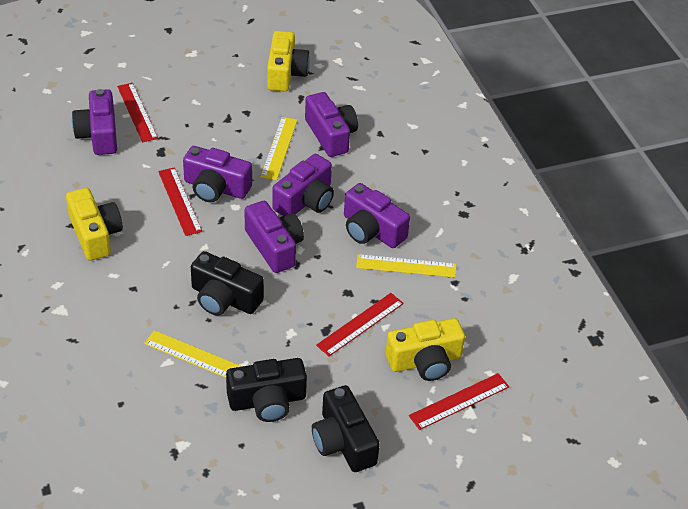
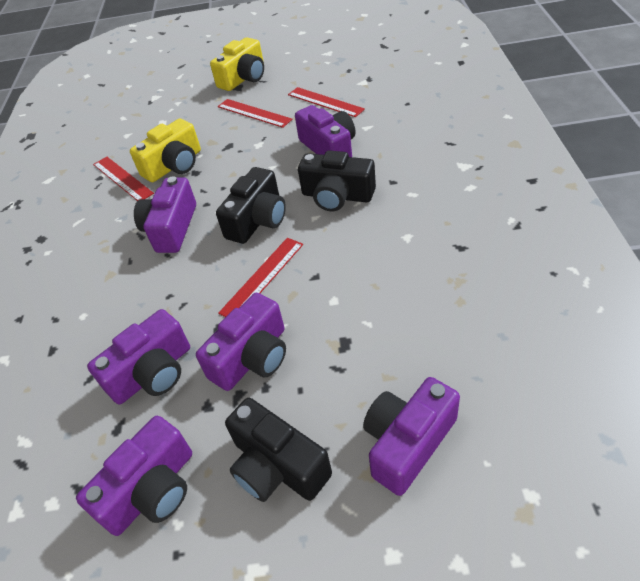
yellow camera: [66,188,123,261] [267,31,310,92] [386,318,465,381] = 3 -> [130,118,201,182] [210,37,264,91] = 2
yellow ruler: [144,330,242,378] [261,117,297,180] [356,254,456,278] = 3 -> none = 0

